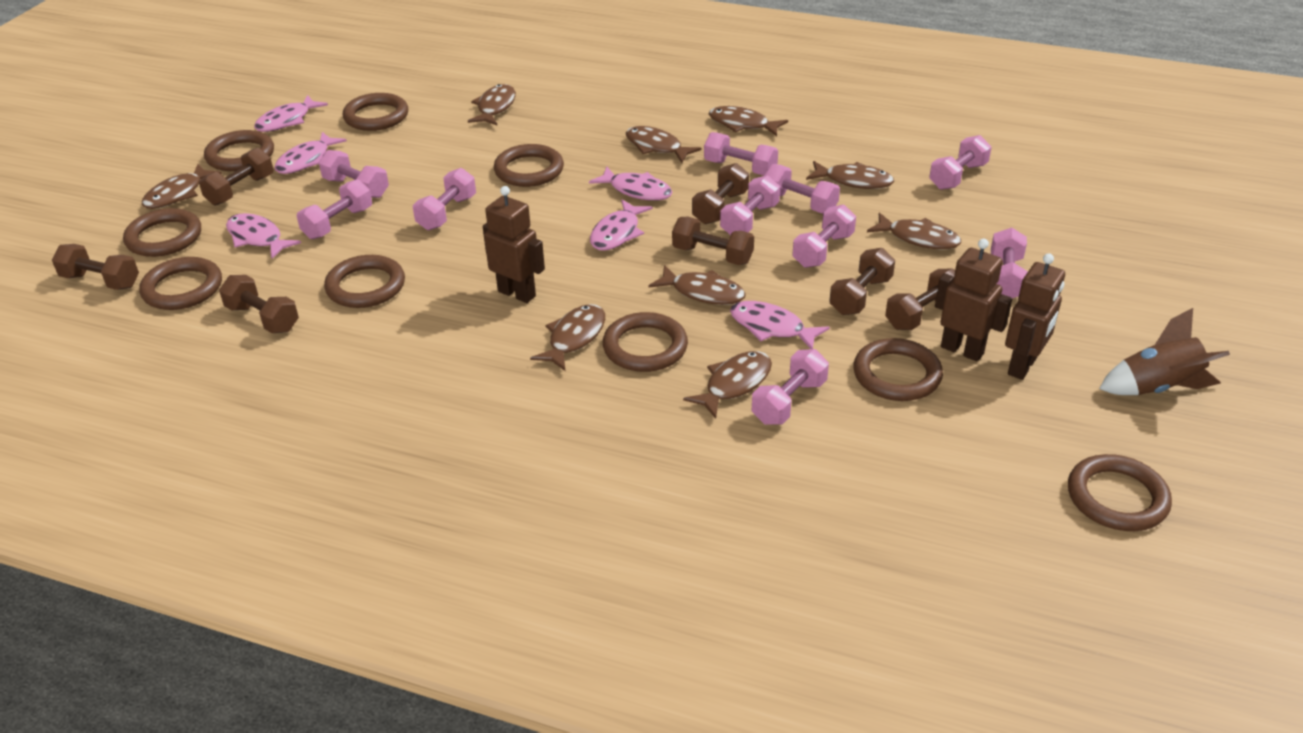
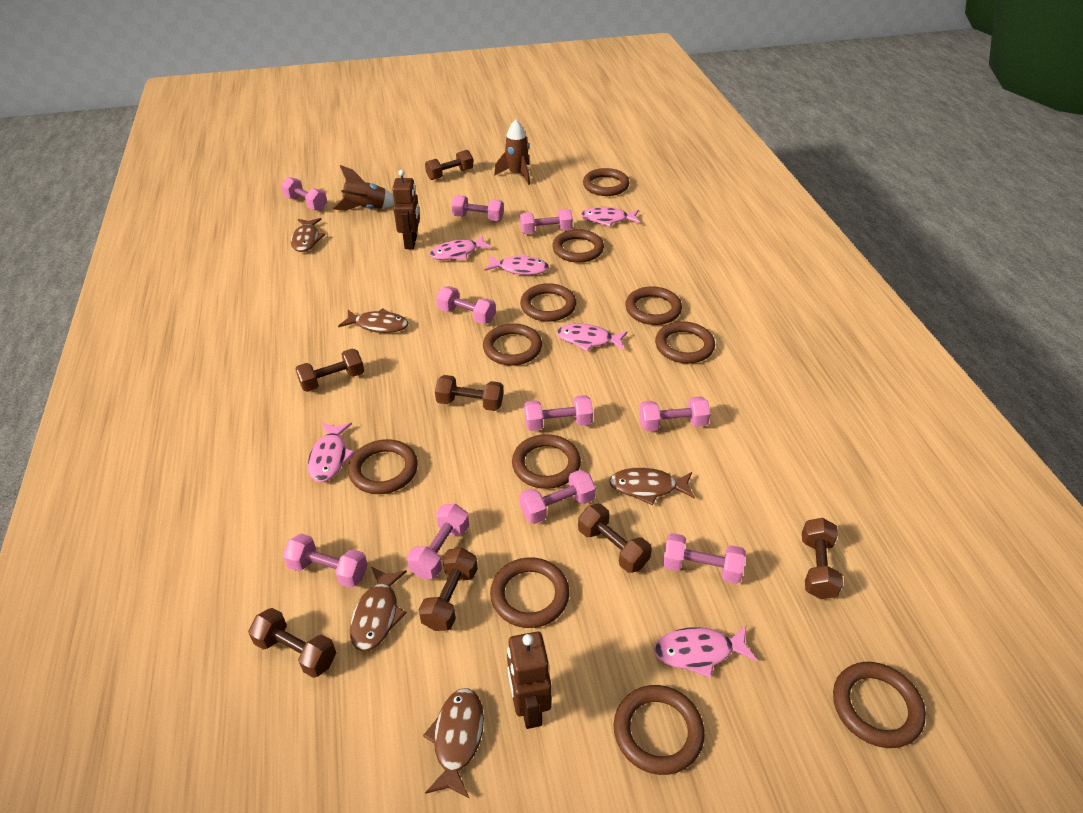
brown fish: [142,164,222,209] [468,84,516,125] [530,304,605,371] [626,126,702,163] [649,265,746,305] [683,351,772,419] [709,106,788,136] [806,161,894,189] [867,212,961,250] = 9 -> [291,218,325,252] [338,308,408,333] [350,567,407,652] [423,688,484,798] [609,467,695,505] = 5
brown ring: [123,208,201,257] [139,257,222,310] [204,130,274,171] [324,255,405,308] [343,93,408,131] [494,144,564,187] [603,312,688,372] [854,338,943,401] [1068,454,1172,531] = 9 -> [348,439,418,494] [483,323,542,366] [490,557,570,628] [512,434,581,489] [520,283,576,322] [552,229,604,263] [583,168,630,196] [614,685,705,775] [625,286,682,325] [655,321,715,364] [833,662,926,748] = 11
brown robot: [483,186,545,303] [935,239,1012,361] [1005,253,1065,380] = 3 -> [392,170,420,249] [507,632,551,729] = 2
brown rocket: [1099,308,1230,395] = 1 -> [332,165,395,211] [494,120,530,185] = 2

